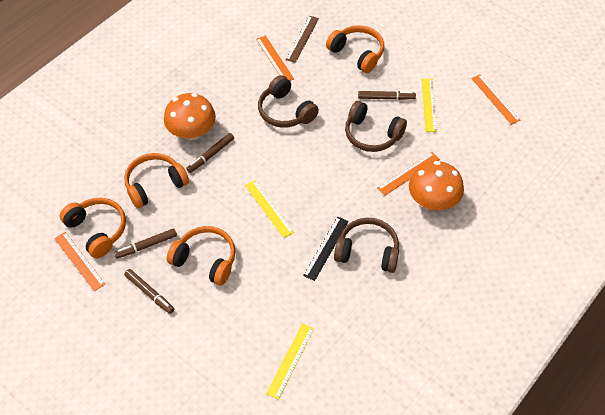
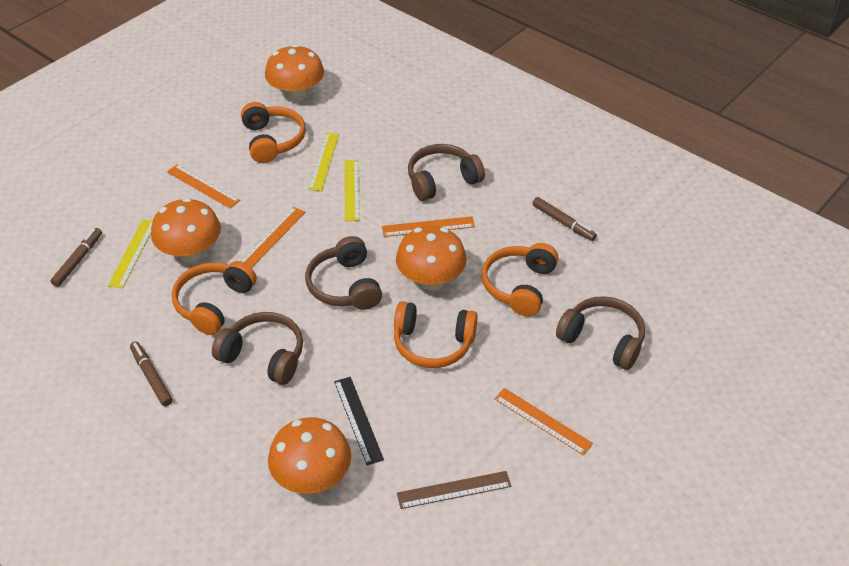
brown headphones: [258,75,319,128] [334,217,399,273] [345,101,407,152] = 3 -> [212,312,303,385] [305,236,382,310] [408,144,485,201] [556,296,645,370] = 4
brown marker: [114,228,177,259] [124,269,174,314] [186,133,234,173] [358,91,416,100] = 4 -> [51,228,102,287] [130,341,172,406] [532,197,597,241] = 3
orange mushroom: [164,93,216,140] [409,161,464,210] = 2 -> [151,198,221,262] [265,44,324,101] [268,417,351,494] [396,226,467,290] = 4

